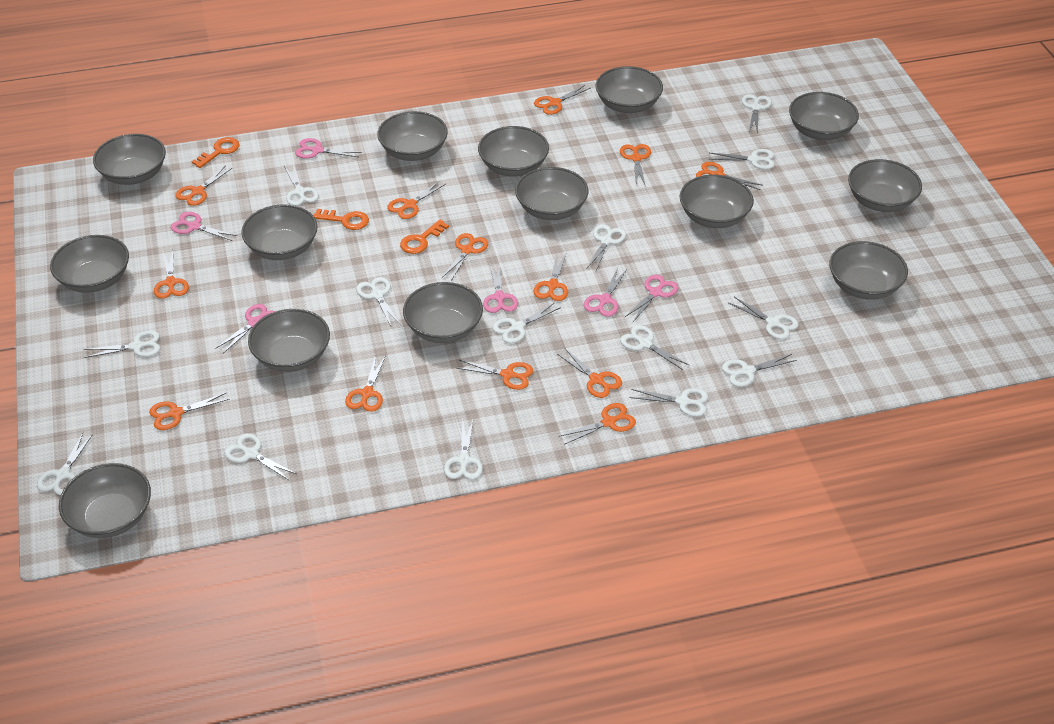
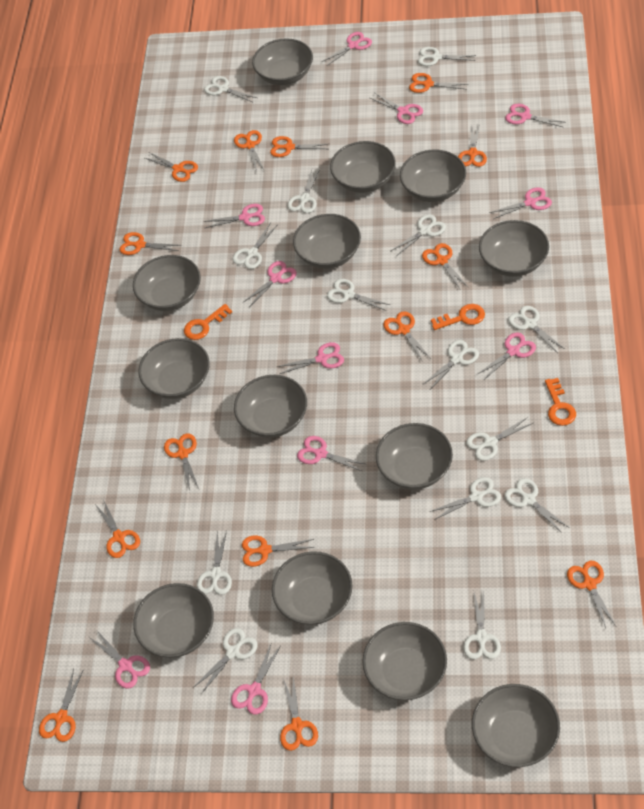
grey bowl: [50,235,129,293] [59,463,151,538] [93,134,166,185] [241,204,318,260] [248,309,330,372] [377,111,448,161] [403,282,483,343] [478,126,549,177] [515,167,588,220] [595,66,663,113] [680,175,754,228] [789,92,859,140] [829,241,908,300] [848,159,922,212] = 14 -> [133,255,201,311] [133,583,214,658] [138,338,210,399] [234,375,307,438] [252,38,313,85] [272,551,352,625] [293,214,361,269] [330,141,396,193] [362,622,447,700] [376,423,453,490] [400,150,466,202] [472,684,560,767] [479,220,549,277] = 13
orange scissors: [149,392,229,430] [154,250,189,299] [175,165,232,206] [345,355,386,412] [387,181,445,219] [442,233,488,281] [457,360,533,390] [533,252,568,301] [534,85,591,115] [557,348,622,398] [559,403,636,445] [620,144,651,185] [696,162,763,190] = 13 -> [39,669,83,742] [96,500,140,558] [119,232,180,255] [145,152,198,182] [164,434,199,491] [234,130,264,172] [242,536,315,567] [270,136,328,157] [280,676,318,751] [383,311,430,362] [409,73,468,93] [422,243,469,289] [458,123,487,167] [567,561,616,628] = 14
pink scissors: [170,212,237,241] [215,304,276,353] [295,138,362,159] [483,264,518,313] [584,268,627,317] [624,275,679,322] = 6 -> [89,631,150,688] [203,204,265,228] [231,644,280,715] [244,261,297,307] [277,342,344,374] [297,436,365,472] [322,32,372,66] [370,93,423,124] [478,333,536,380] [489,188,552,219] [505,104,564,127] = 11

